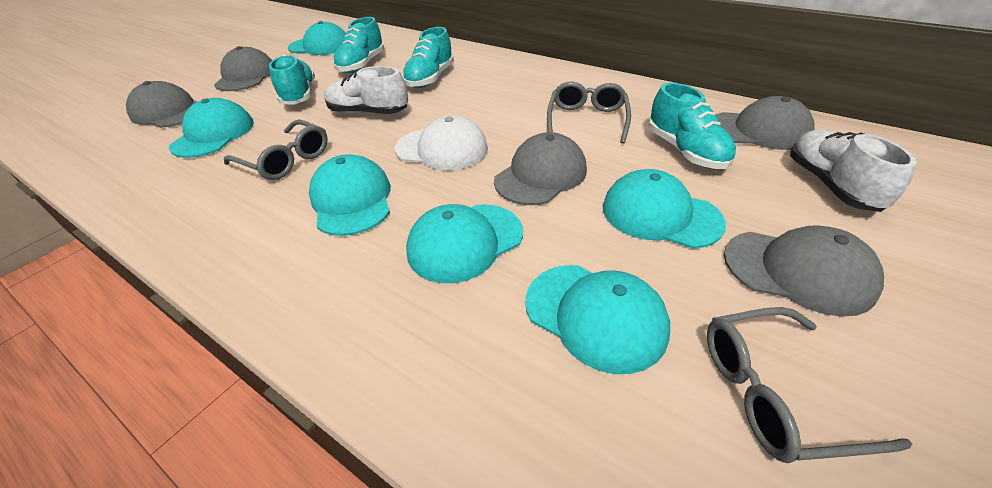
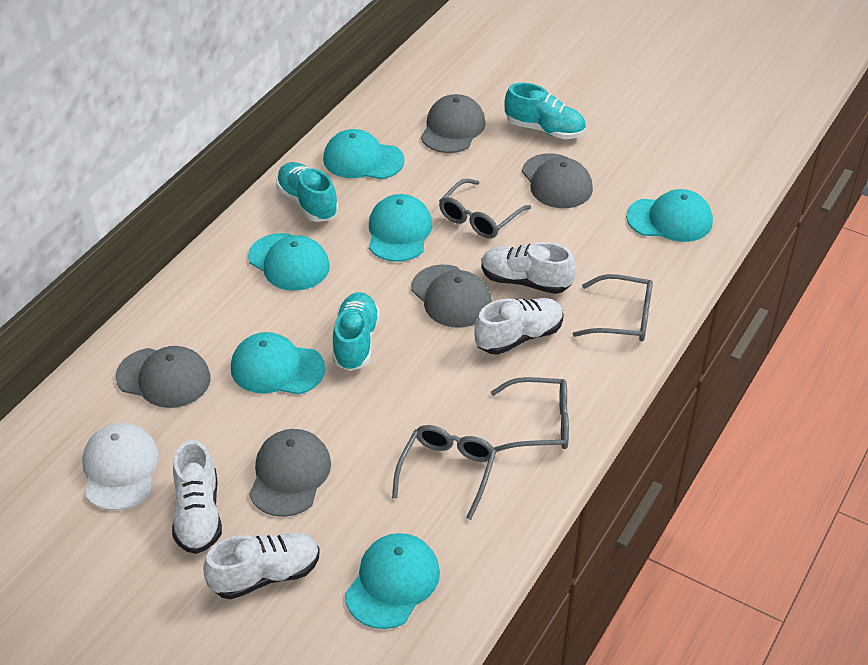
grey glasses: [224,119,328,180] [547,82,631,144] [707,307,912,463] = 3 -> [392,425,496,520] [439,178,531,239] [491,377,569,452] [573,274,653,341] = 4
turquoise shoe: [269,55,315,105] [333,17,385,73] [402,27,454,88] [649,82,736,169] = 4 -> [276,162,338,222] [332,292,380,371] [504,83,586,139] = 3
white shoe: [324,66,408,114] [790,130,917,212] = 2 -> [172,440,222,554] [203,533,320,599] [474,298,564,355] [481,242,576,294] = 4

